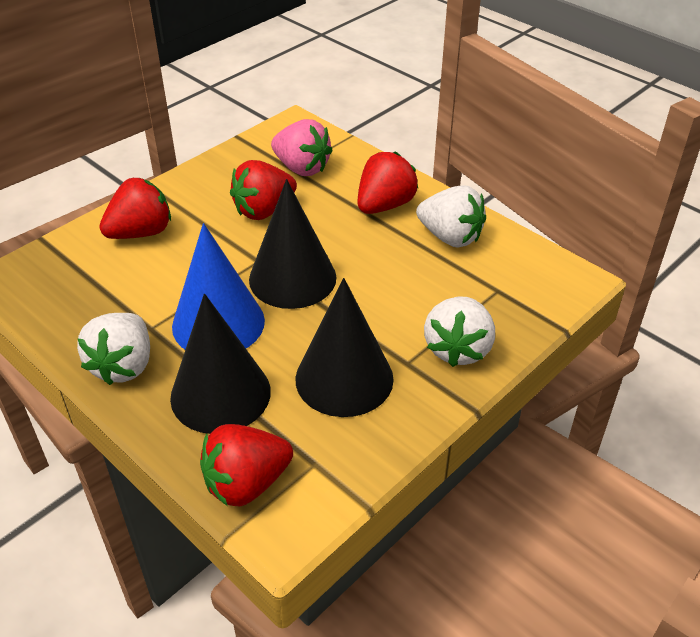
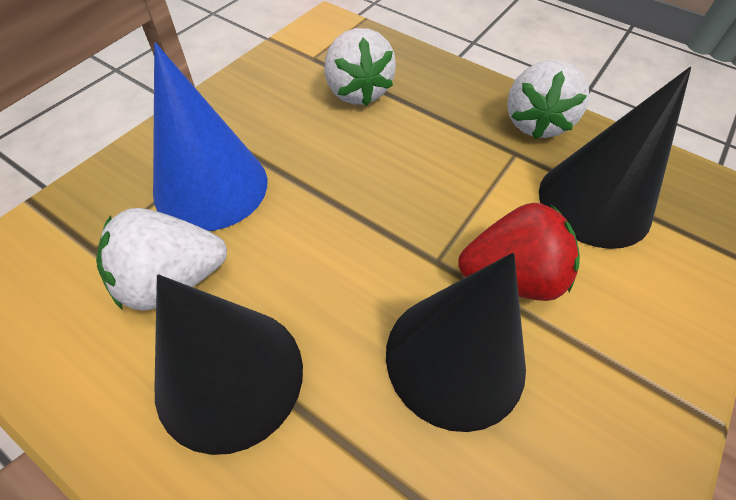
pink strawberry: [271,119,333,176] = 1 -> none = 0
red strawberry: [99,178,171,239] [200,424,293,507] [230,160,297,220] [358,152,418,214] = 4 -> [458,203,580,301] = 1

